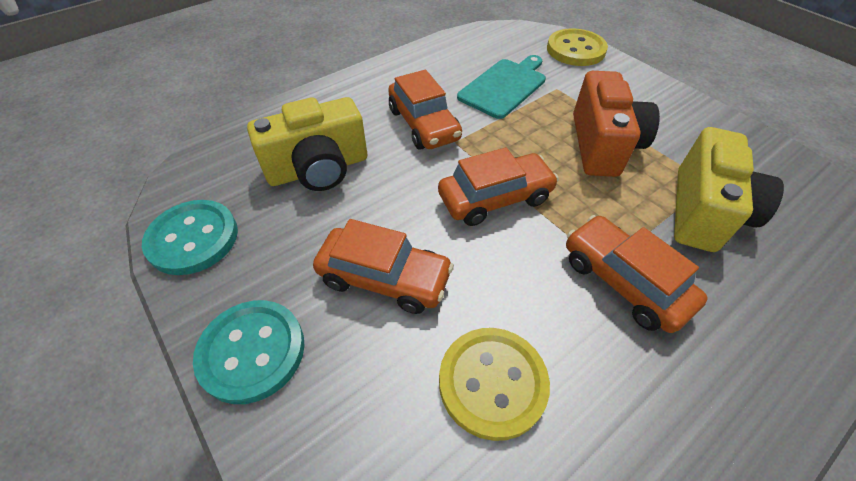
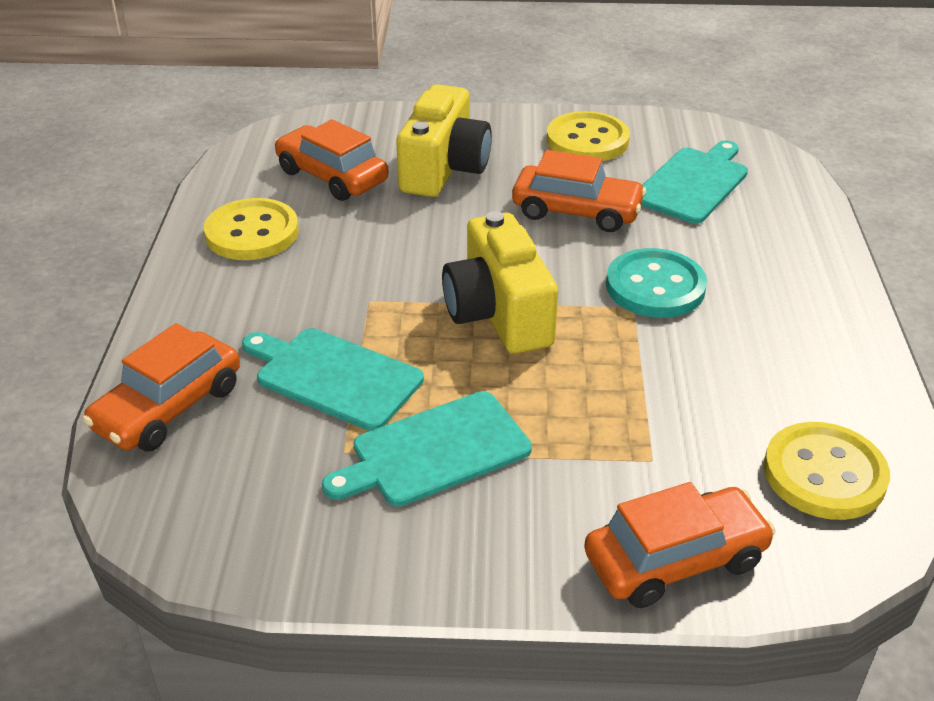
orange camera: [573,71,660,177] = 1 -> none = 0
turquoise button: [142,200,238,275] [193,300,305,404] = 2 -> [606,248,707,318] = 1
turquoise cutting board: [457,55,546,119] = 1 -> [242,328,424,431] [322,391,532,507] [641,141,748,224] = 3
yellow button: [439,328,550,441] [547,28,608,66] = 2 -> [204,198,299,260] [547,111,630,161] [764,422,890,520] = 3

